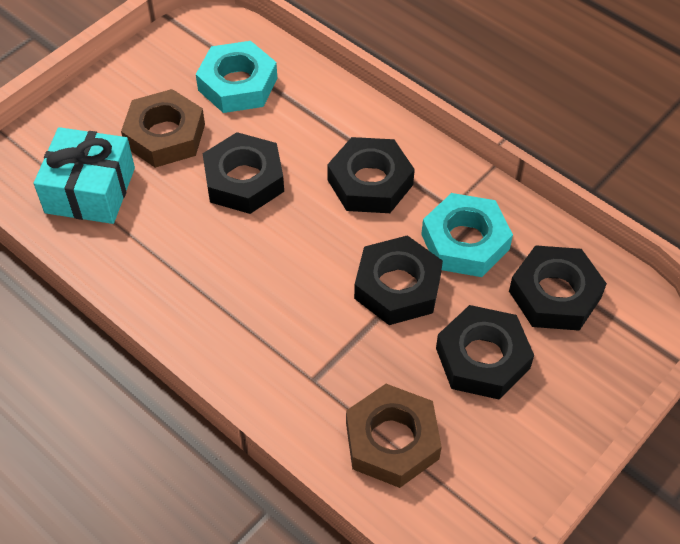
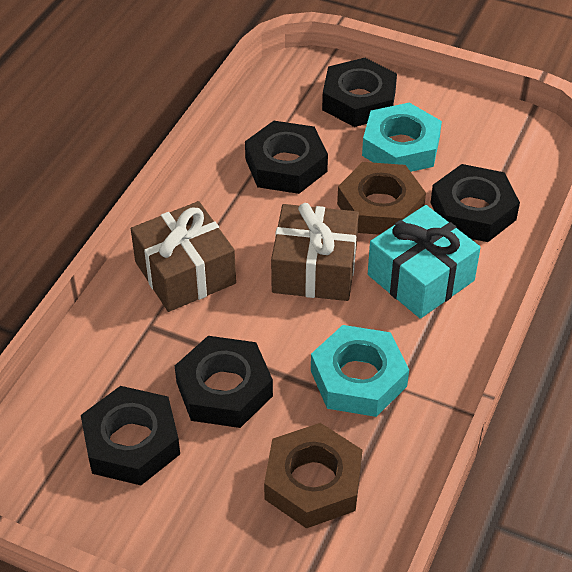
brown gift: none = 0 -> [131,201,236,312] [271,203,359,301] = 2

